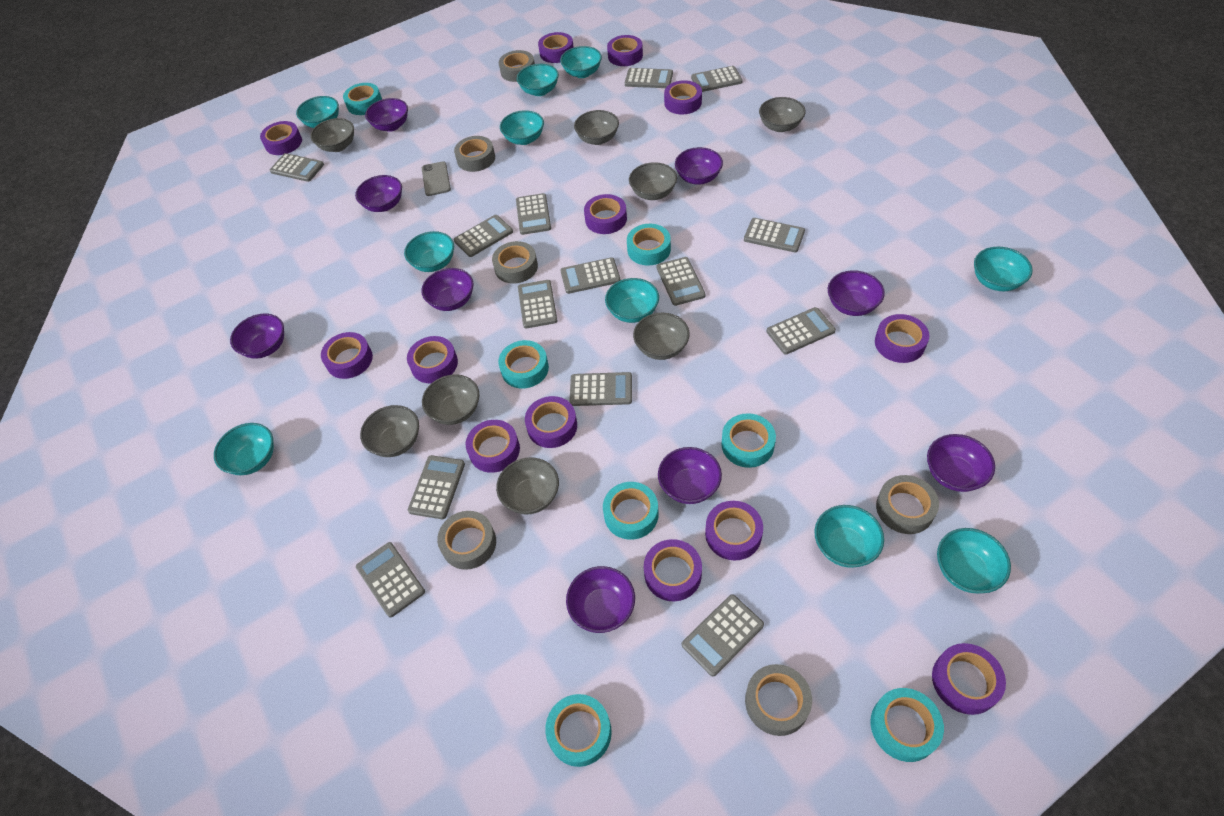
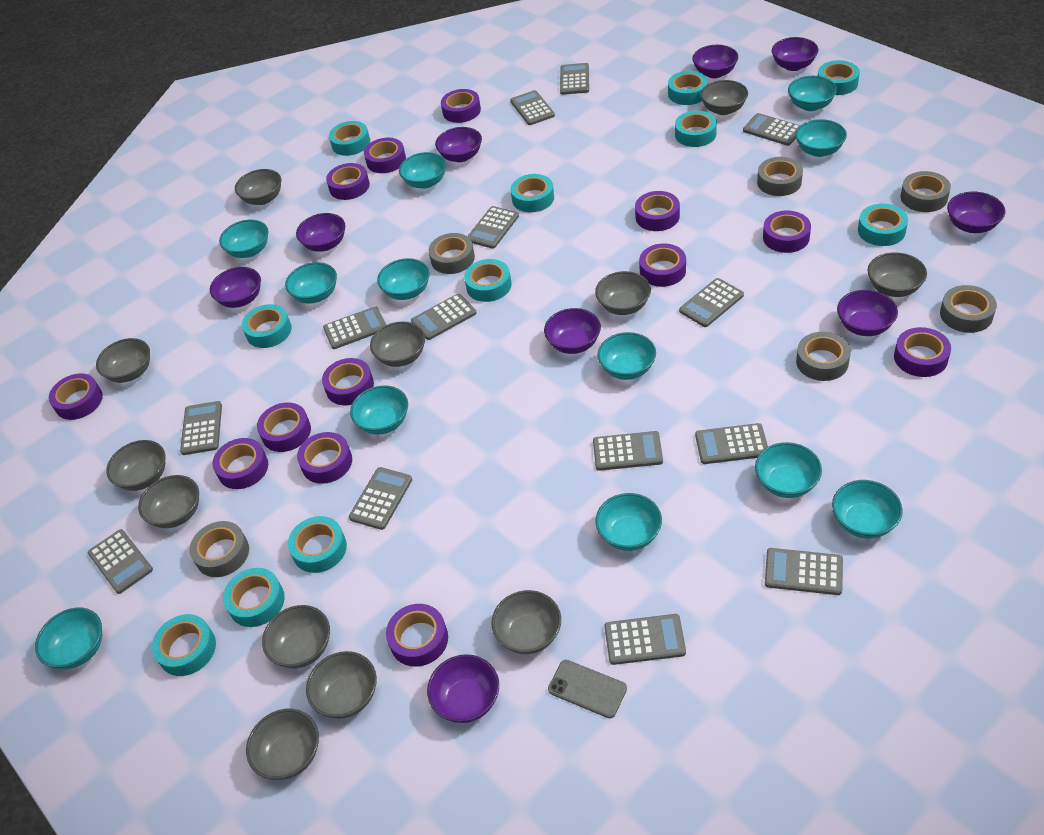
grey bowl: [310,118,354,152] [360,405,419,457] [422,374,480,425] [496,457,559,515] [574,110,619,145] [629,162,677,200] [633,313,690,360] [759,97,806,132] = 8 -> [96,338,150,383] [106,440,165,491] [138,475,199,528] [235,169,281,205] [246,709,319,780] [262,605,330,668] [306,651,377,719] [370,321,425,367] [491,590,561,654] [595,271,651,315] [700,80,748,115] [867,252,927,297] = 12
turquoise bowl: [214,423,274,475] [296,96,339,128] [404,231,454,272] [500,110,544,145] [517,64,559,96] [560,46,602,78] [605,278,659,323] [815,505,884,568] [937,528,1011,593] [974,247,1033,291] = 10 -> [35,608,102,669] [219,220,268,258] [285,262,337,303] [350,385,408,435] [377,258,430,300] [399,152,446,189] [595,493,662,551] [597,332,656,380] [755,442,822,498] [788,76,837,111] [795,119,847,157] [832,480,903,539] = 12
turquoise tape: [343,83,382,115] [498,340,549,388] [545,694,612,767] [603,482,659,540] [627,224,671,265] [721,413,776,468] [870,688,944,762] = 7 -> [152,614,216,676] [223,568,285,627] [242,304,292,348] [288,516,347,573] [329,121,370,156] [464,259,512,302] [511,174,554,212] [668,71,708,105] [675,111,717,147] [818,60,860,95] [858,204,908,246] = 11

